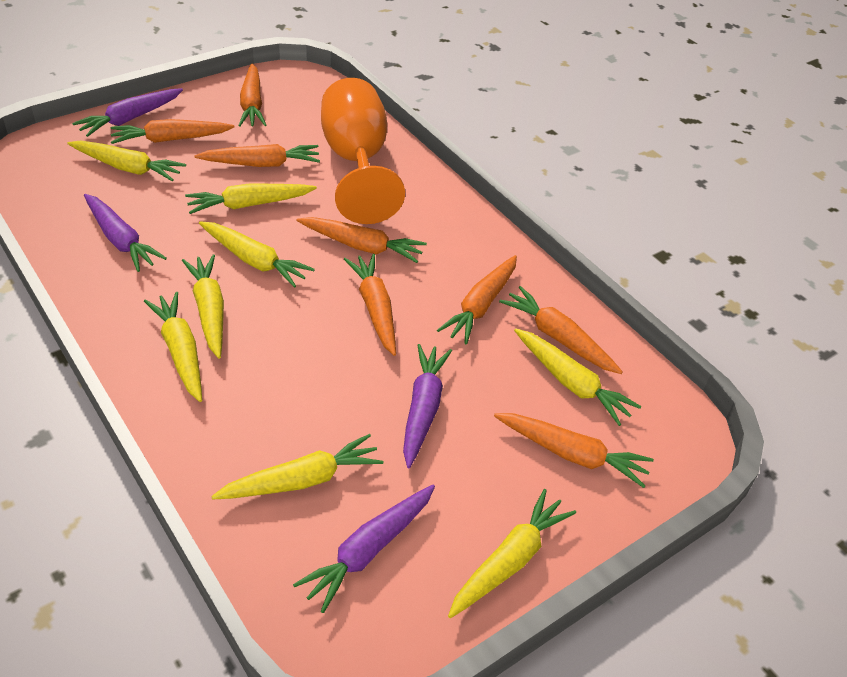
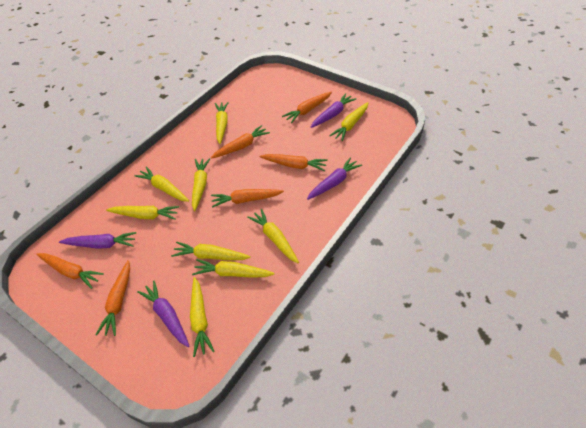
orange carrot: [110,119,235,144] [194,144,320,167] [238,64,266,127] [296,217,427,263] [344,254,396,356] [437,255,517,345] [494,413,654,488] [499,286,623,374] = 8 -> [36,253,104,289] [96,260,130,336] [211,125,270,159] [211,189,284,208] [260,154,328,171] [282,91,332,123] = 6
orange goblet: [321,78,405,224] = 1 -> none = 0
yellow carrot: [68,140,186,181] [144,292,202,402] [182,254,224,359] [185,183,317,214] [199,221,315,288] [211,434,383,500] [448,489,576,618] [514,329,641,426] = 8 -> [106,206,179,220] [135,167,189,202] [171,242,251,260] [190,277,215,357] [192,158,210,211] [192,259,275,278] [215,102,229,144] [247,209,299,263] [329,102,368,141] = 9

